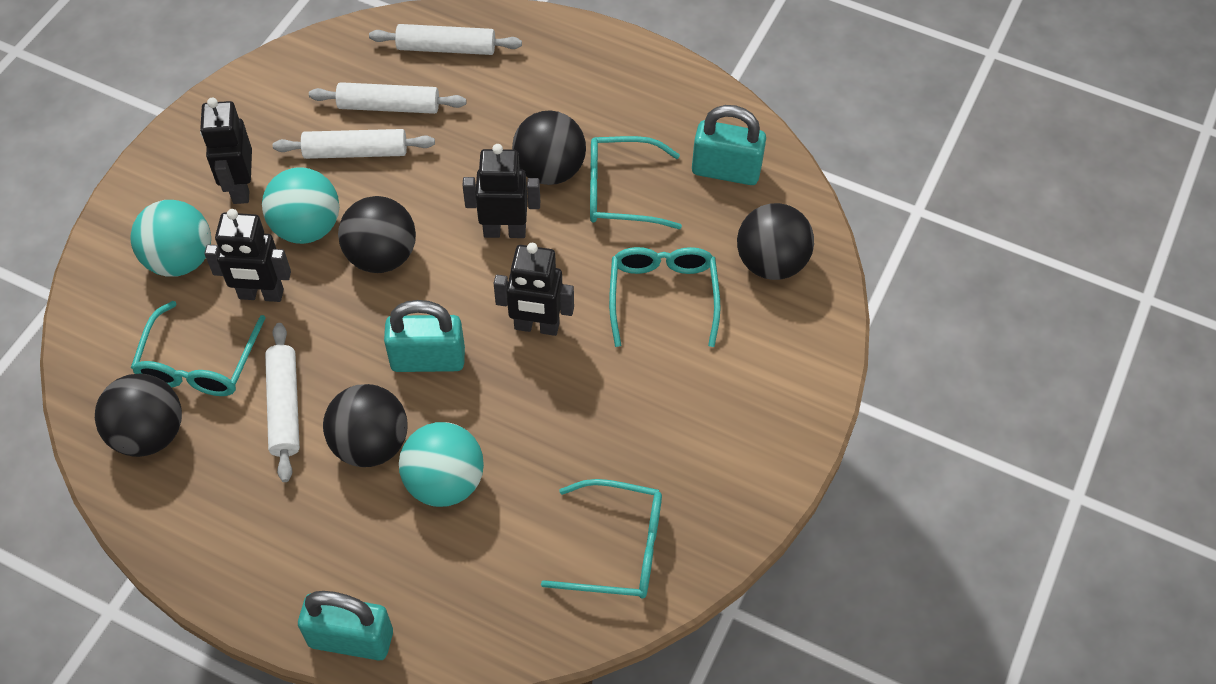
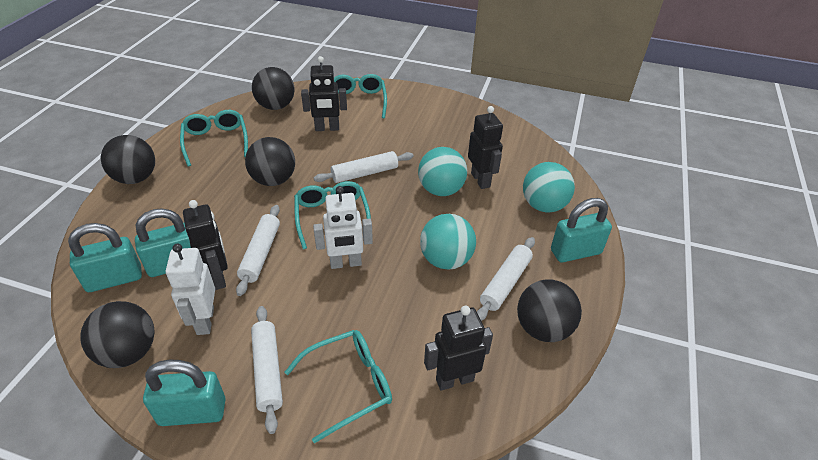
turquoise padlock: [298,591,393,660] [384,300,465,372] [692,105,766,185] = 3 -> [68,223,142,292] [135,208,191,277] [143,360,226,426] [551,198,612,262] = 4
white robot: none = 0 -> [166,243,215,335] [313,186,373,269] = 2

